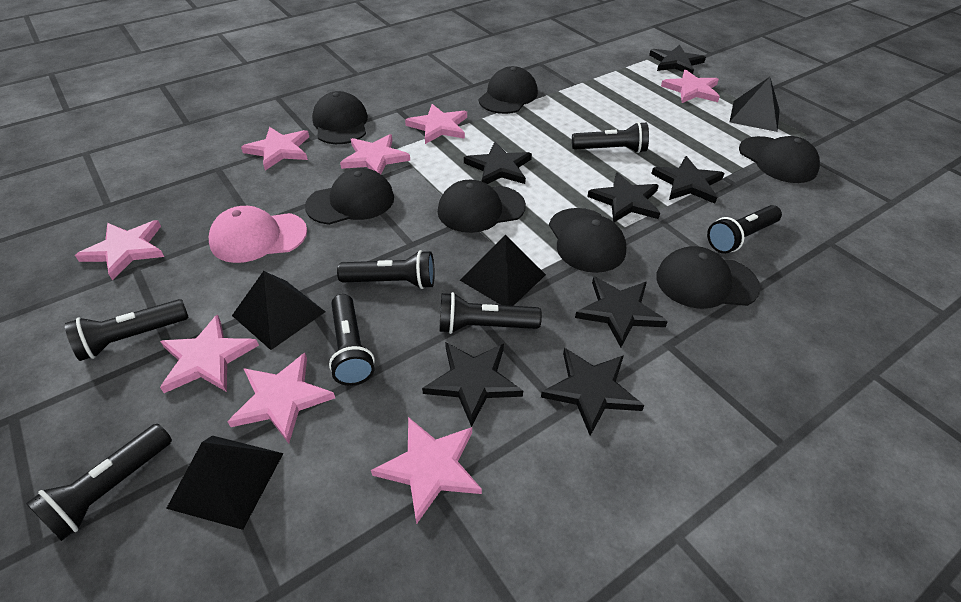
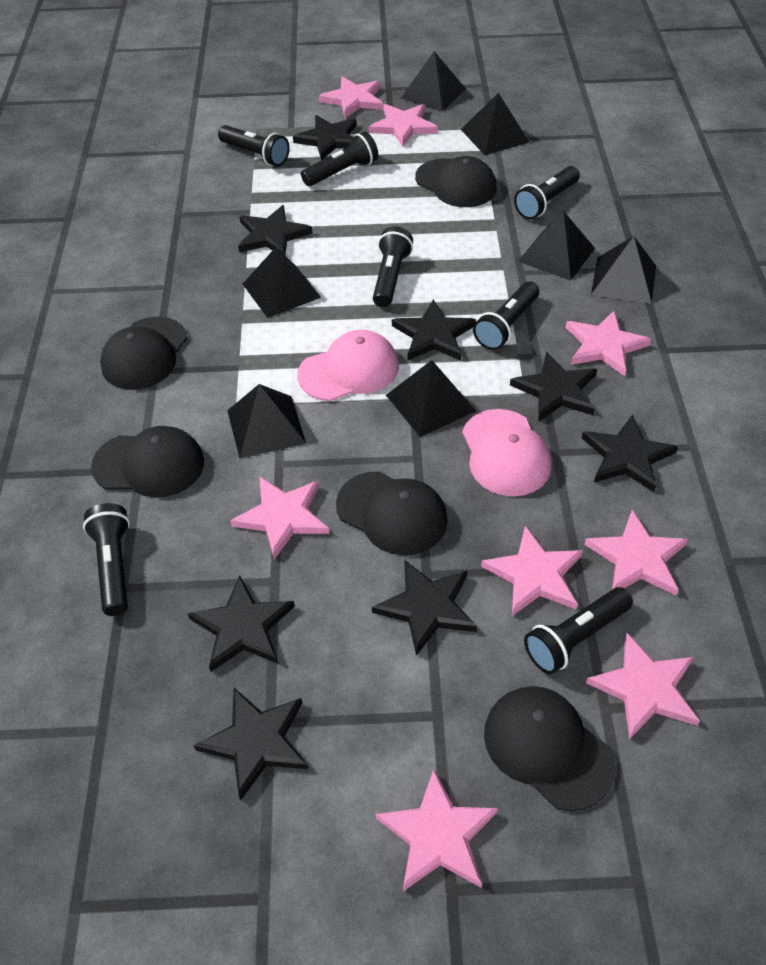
black cap: [305,168,394,225] [312,91,368,144] [438,179,526,233] [478,66,538,114] [549,208,626,273] [656,246,761,309] [739,136,820,183] = 7 -> [91,426,204,498] [100,317,188,390] [336,471,448,555] [415,156,497,207] [484,686,616,811] = 5
black pyramid: [166,436,283,530] [232,271,325,350] [460,235,546,306] [730,77,780,132] = 4 -> [227,384,306,459] [243,247,321,318] [386,360,476,437] [400,51,466,112] [461,93,530,155] [518,211,595,281] [591,236,656,304] = 7
black star: [422,342,523,427] [464,142,532,184] [541,348,644,436] [575,276,668,347] [587,172,660,222] [649,45,706,74] [651,156,725,204] = 7 -> [188,575,295,672] [194,688,308,801] [238,205,312,255] [293,115,357,160] [372,560,477,656] [392,299,476,360] [510,352,597,422] [581,415,678,492] = 8
pink cap: [209,206,307,263] = 1 -> [297,330,399,401] [462,409,552,496] = 2

